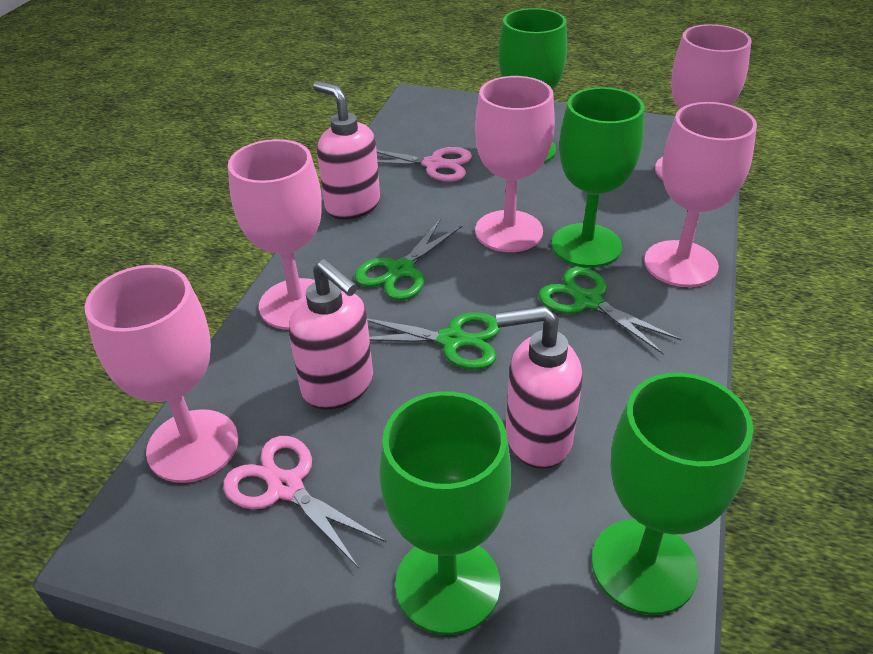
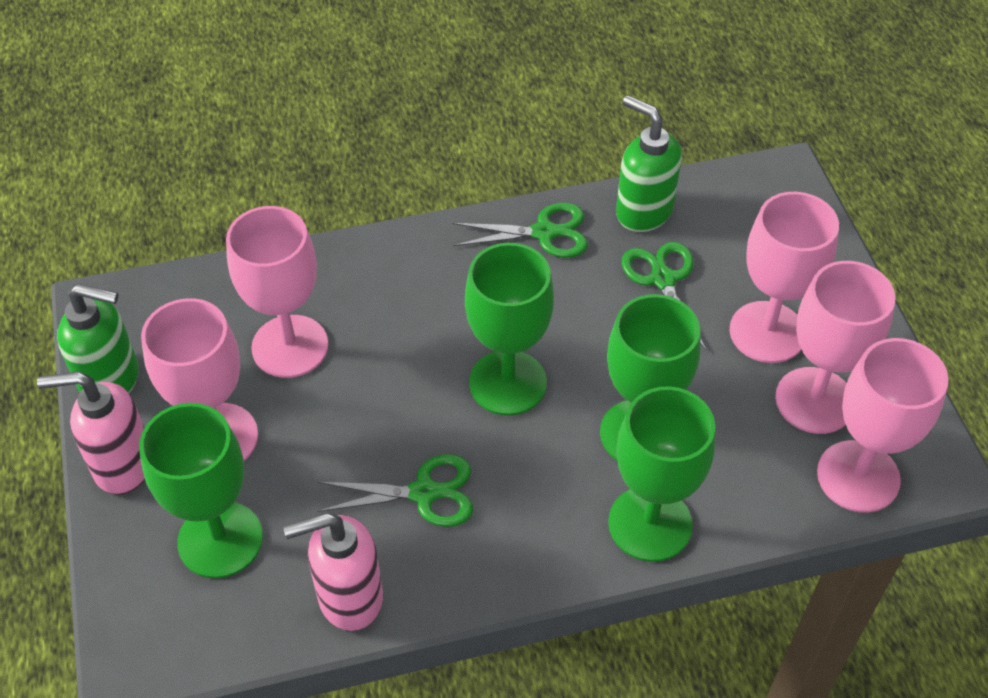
green soap dispenser: none = 0 -> [57,284,139,393] [616,95,682,232] = 2
pink scissors: [223,436,387,568] [376,147,472,182] = 2 -> none = 0
pink soap dispenser: [289,259,373,410] [313,81,380,220] [496,306,583,469] = 3 -> [37,371,145,495] [283,512,383,631] = 2

